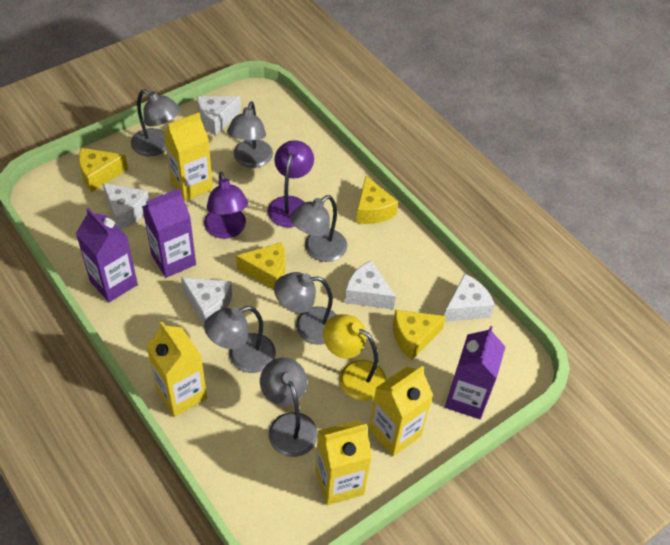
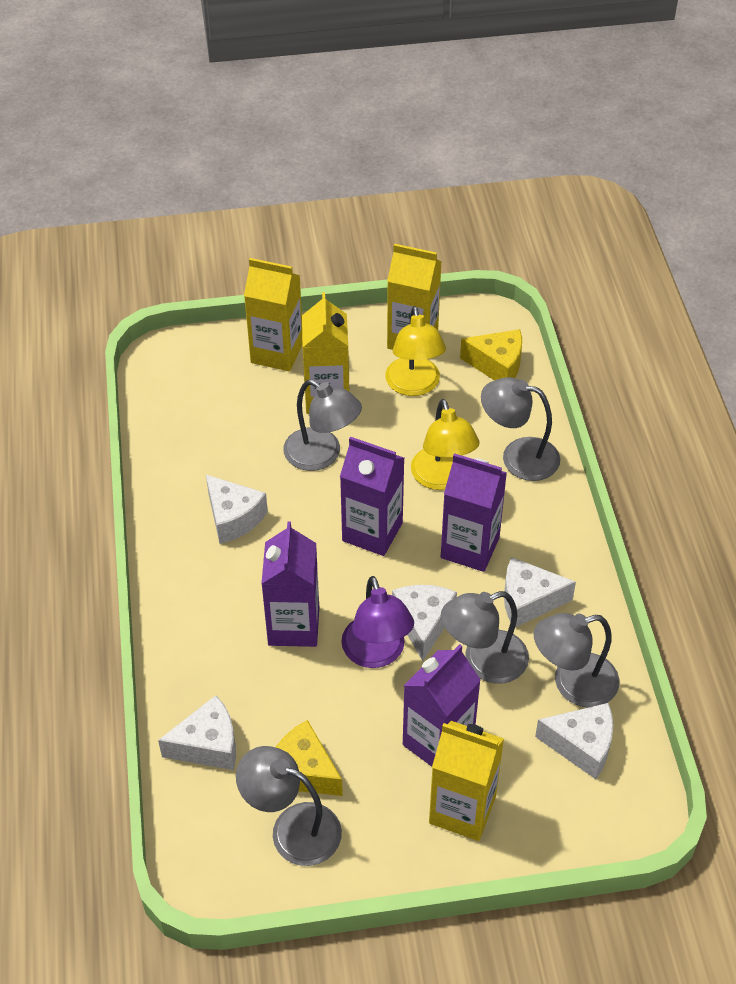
grey lamp: [131,89,180,156] [204,306,276,373] [227,101,273,168] [260,358,318,457] [274,272,337,345] [290,195,347,262] = 6 -> [236,746,342,866] [283,380,362,471] [441,591,529,684] [481,377,560,481] [534,613,619,707] = 5
purple carton: [76,208,138,302] [142,188,196,278] [445,326,505,419] = 3 -> [261,521,319,647] [340,437,404,556] [403,644,481,767] [441,453,507,572] = 4
purple lamp: [204,172,248,239] [268,140,314,227] = 2 -> [341,576,414,668] = 1
yellow cheese: [79,148,128,192] [236,242,285,290] [356,176,398,224] [393,310,446,360] = 4 -> [276,720,343,796] [460,329,522,381] = 2
yellow lamp: [323,314,386,401] = 1 -> [385,306,446,396] [411,399,479,490] = 2

